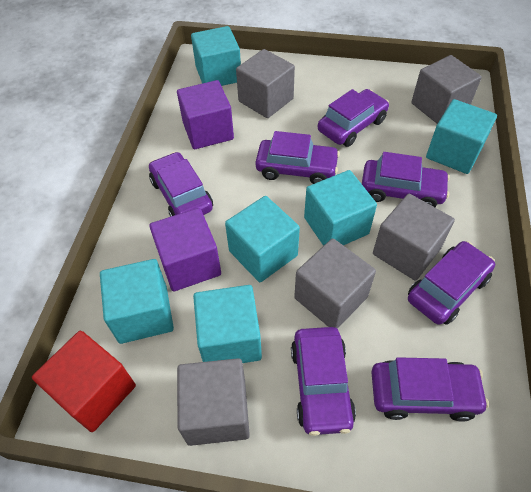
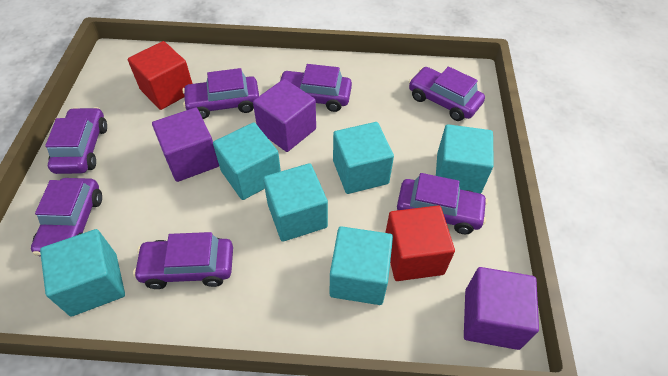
grey cube: [177,358,250,446] [236,49,295,118] [294,238,376,329] [373,194,455,280] [411,55,482,124] = 5 -> none = 0
purple cube: [149,208,221,292] [177,80,234,149] = 2 -> [152,108,219,182] [253,79,316,152] [464,267,539,350] = 3
red cube: [32,331,136,432] = 1 -> [128,41,193,110] [385,206,455,281] = 2

